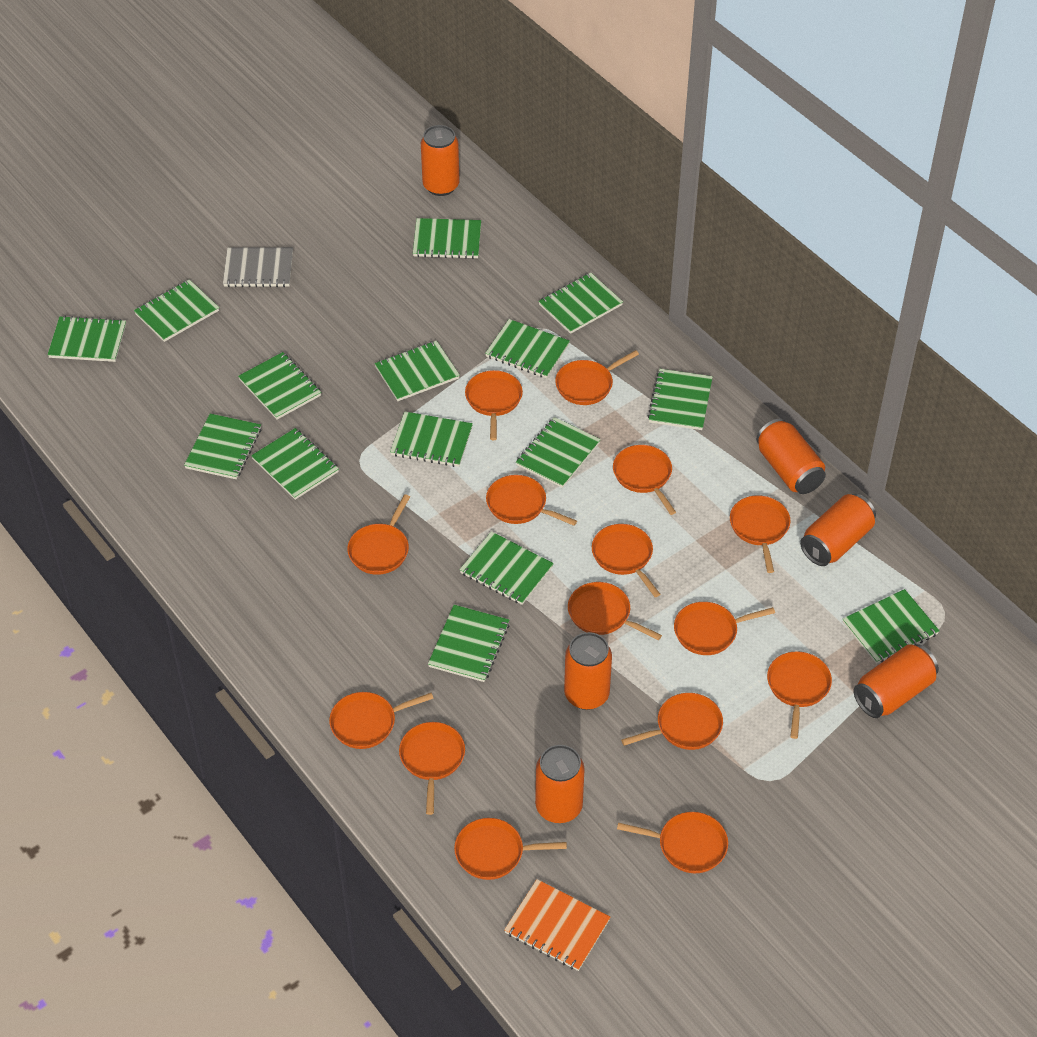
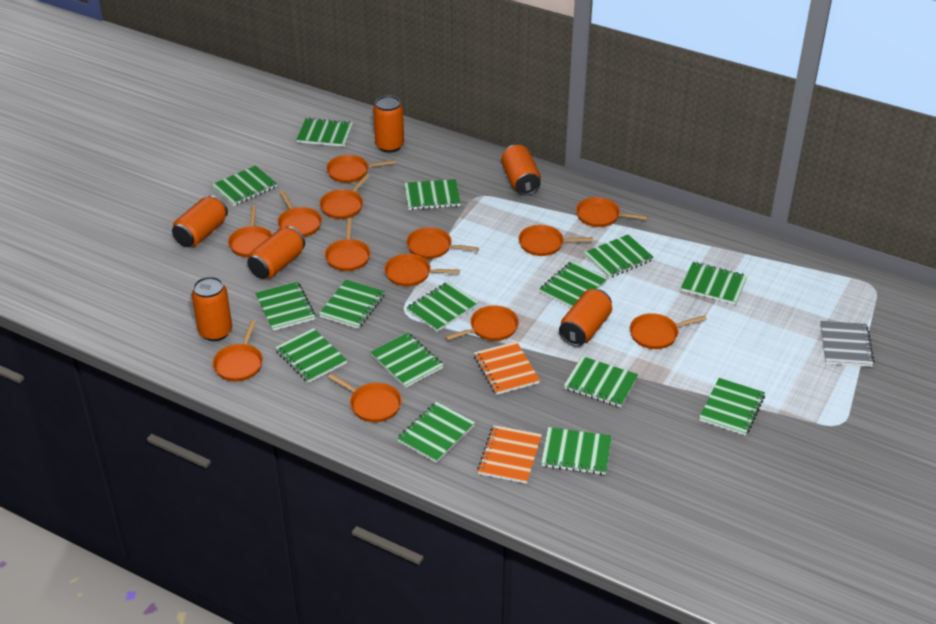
orange notebook: [504,879,610,971] = 1 -> [474,341,540,395] [477,425,542,484] = 2
orange pan: [329,692,434,749] [347,494,410,575] [399,722,465,815] [454,818,567,880] [465,370,523,440] [486,475,577,526] [555,350,639,405] [568,582,662,640] [592,524,660,597] [613,445,676,515] [617,812,728,873] [621,693,723,750] [674,602,775,655] [730,495,791,573] [767,651,832,739] = 15 -> [213,320,263,381] [228,206,273,257] [277,190,322,237] [320,174,370,219] [325,219,371,271] [326,155,396,183] [328,374,402,422] [384,254,460,286] [406,227,479,259] [445,305,519,341] [518,225,593,256] [576,197,648,227] [630,313,707,349] = 13

